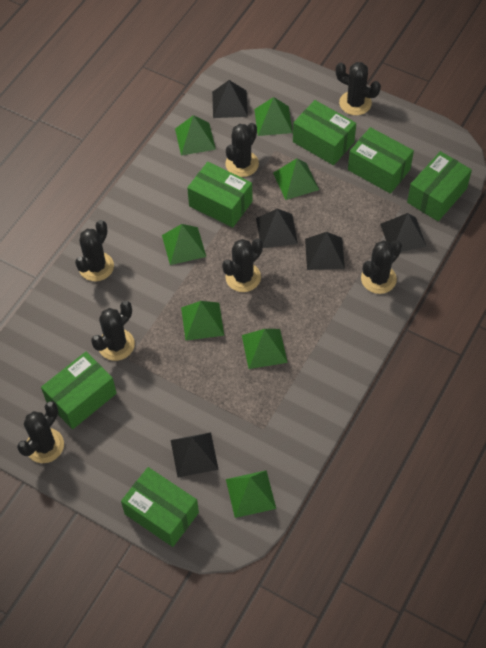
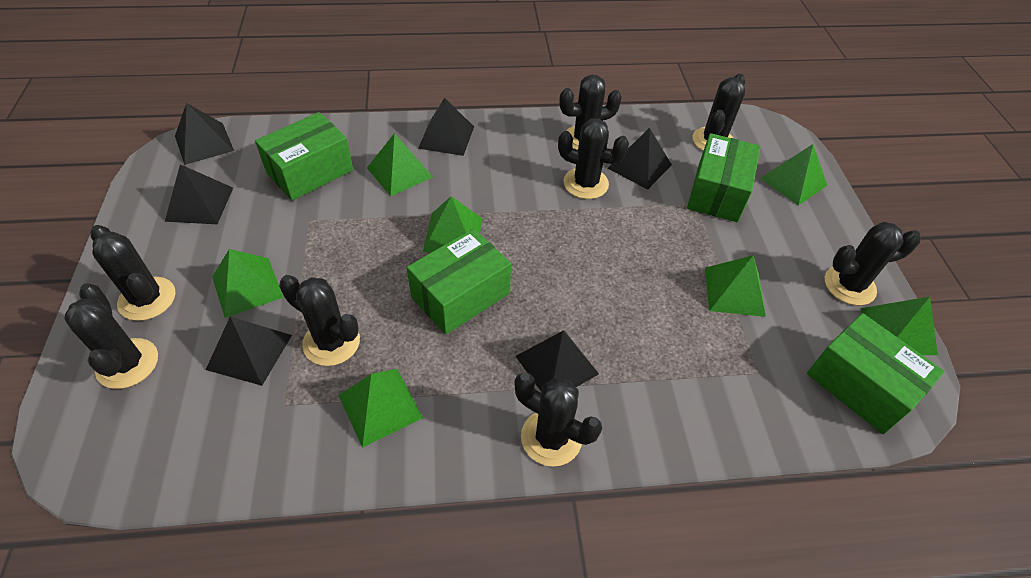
black cactus: [17,401,64,463] [75,220,114,281] [91,301,135,361] [222,238,263,292] [225,123,259,177] [336,62,381,115] [361,240,402,294] = 7 -> [64,283,158,389] [90,225,176,321] [279,275,360,366] [514,373,602,467] [558,119,629,199] [559,75,622,150] [693,74,745,151] [825,222,921,305] = 8
black pyramid: [171,432,219,477] [212,80,248,118] [256,209,298,248] [305,232,345,270] [380,213,427,252] = 5 -> [165,164,233,224] [175,103,234,165] [206,317,292,386] [418,98,474,156] [516,330,599,391] [608,128,672,190] = 6
green box: [41,352,117,429] [121,467,199,547] [187,162,252,228] [293,100,356,165] [348,127,414,194] [407,151,472,221] = 6 -> [255,112,353,201] [407,228,511,335] [687,133,761,222] [807,313,945,434] = 4

